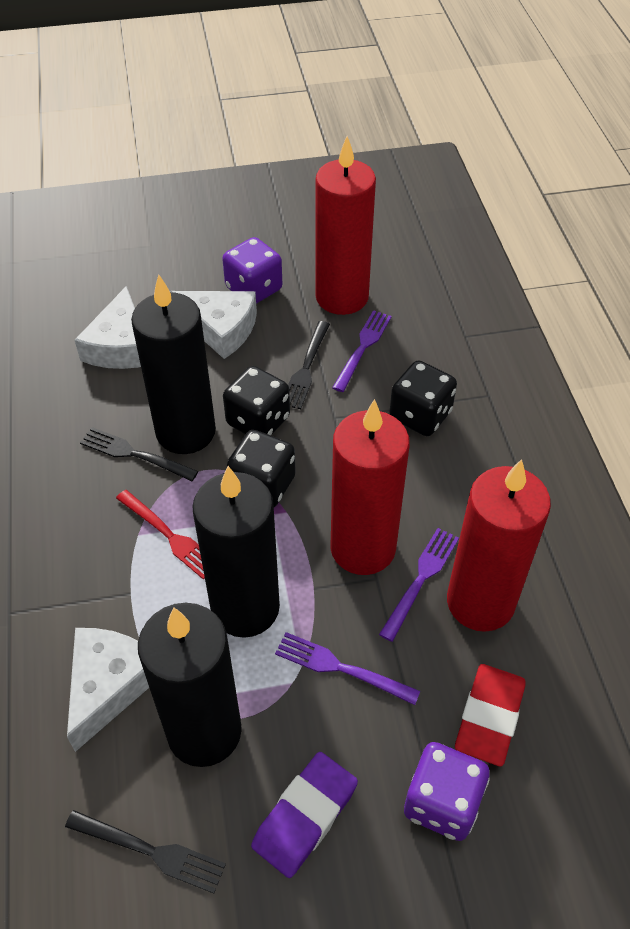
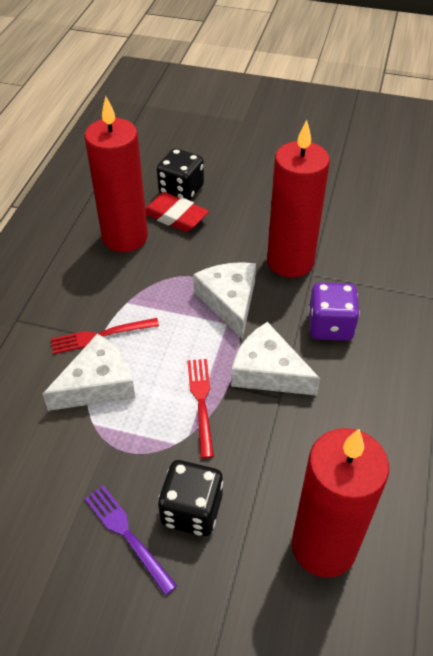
black candle: [131,275,216,454] [138,603,242,767] [192,466,280,638] = 3 -> none = 0
black dice: [223,366,290,435] [227,430,296,507] [389,360,457,436] = 3 -> [157,148,204,200] [158,460,223,536] = 2
black fork: [65,810,226,893] [80,427,198,481] [288,321,330,409] = 3 -> none = 0
purple dice: [222,237,282,304] [404,742,490,841] = 2 -> [308,283,360,341] = 1
purple eraser: [251,752,358,878] = 1 -> none = 0
purple fork: [275,632,420,705] [332,310,392,392] [379,528,459,642] = 3 -> [85,485,177,595] = 1
red fork: [116,490,205,579] = 1 -> [51,318,159,354] [187,359,214,459] = 2

